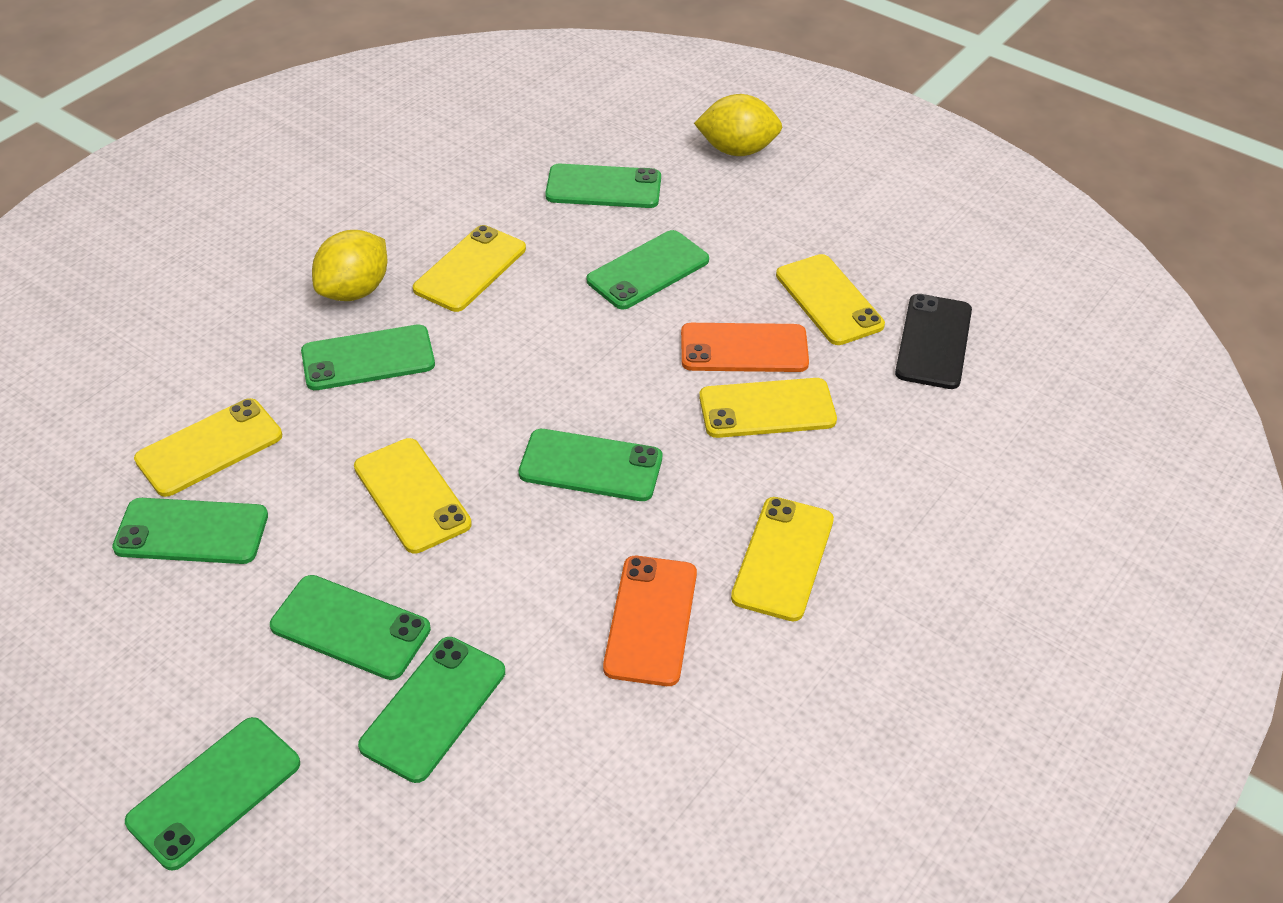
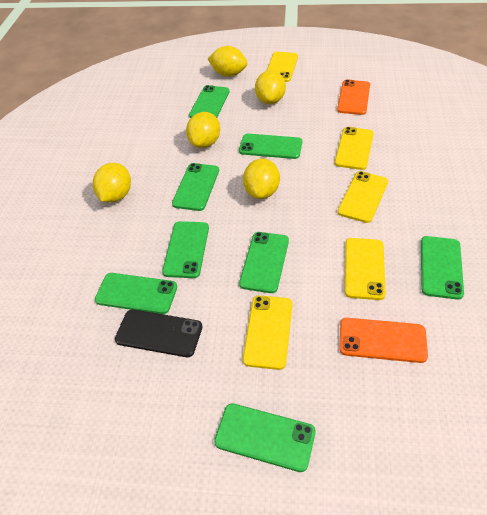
yellow lemon: [312,230,387,301] [694,94,782,156] = 2 -> [93,163,131,203] [186,112,220,148] [208,46,247,77] [243,158,280,199] [255,70,286,104] = 5
yellow phone: [134,398,282,497] [354,438,472,554] [413,225,526,312] [699,378,837,438] [731,497,834,621] [776,254,885,345] = 6 -> [243,295,293,370] [267,52,298,82] [335,127,374,170] [337,171,388,223] [345,238,386,300] = 5

